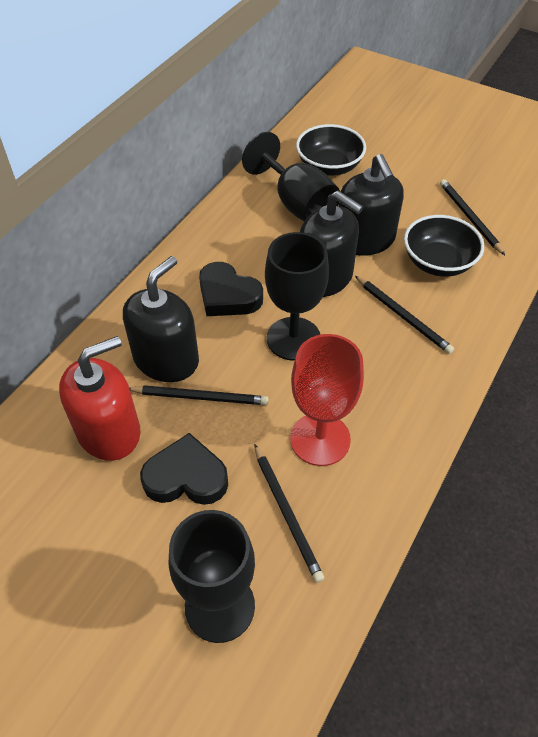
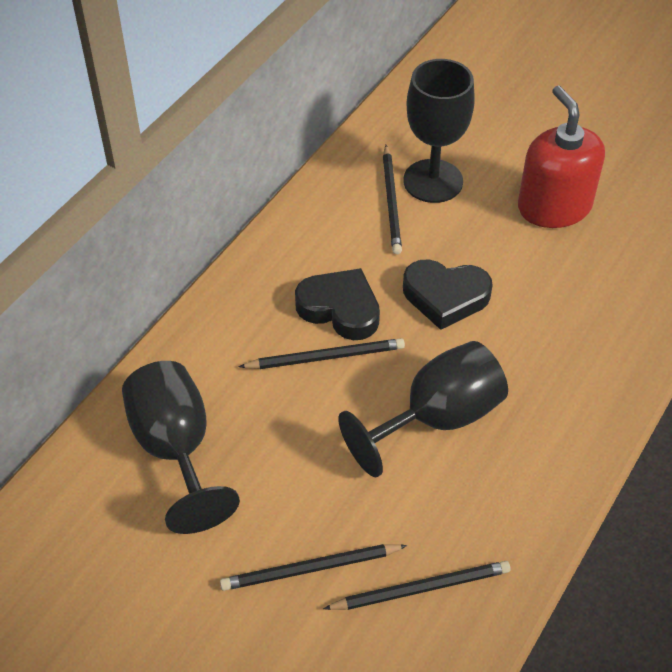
black bowl: [296,124,366,176] [404,215,484,277] = 2 -> none = 0
black soap dispenser: [123,256,199,382] [300,190,363,297] [338,154,404,256] = 3 -> none = 0
red goblet: [290,334,364,466] = 1 -> none = 0

